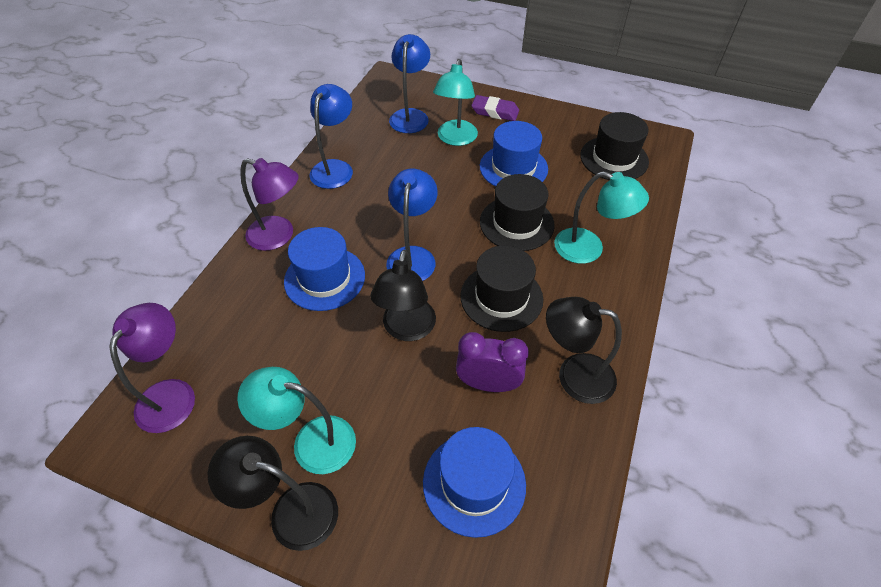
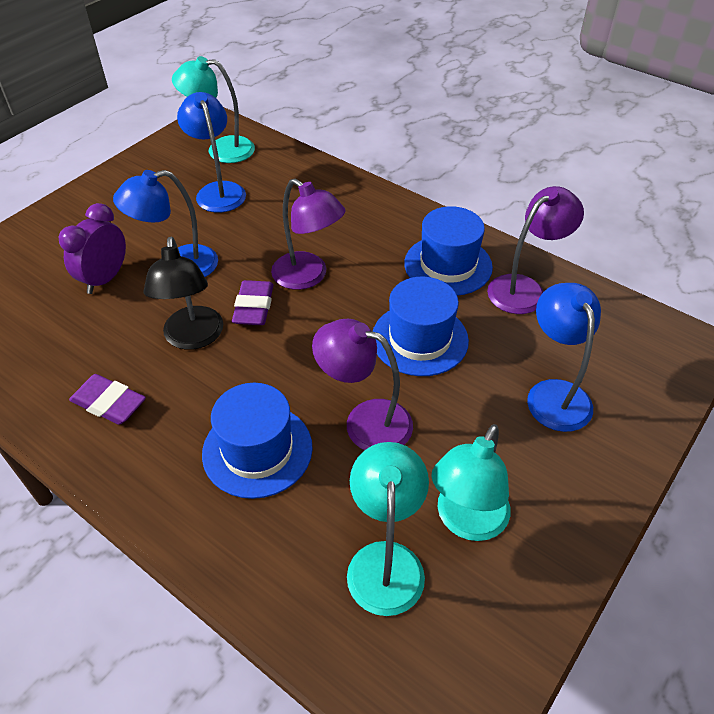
black hat: [460,246,543,332] [480,174,555,251] [580,112,649,180] = 3 -> none = 0
black lamp: [208,436,338,551] [370,250,436,341] [546,297,622,404] = 3 -> [143,237,223,350] = 1
purple eraser: [471,95,519,121] = 1 -> [69,374,146,425] [232,280,274,325] = 2
purple lamp: [109,303,195,433] [240,158,298,251] = 2 -> [271,179,345,290] [312,319,413,450] [487,186,584,314] = 3

